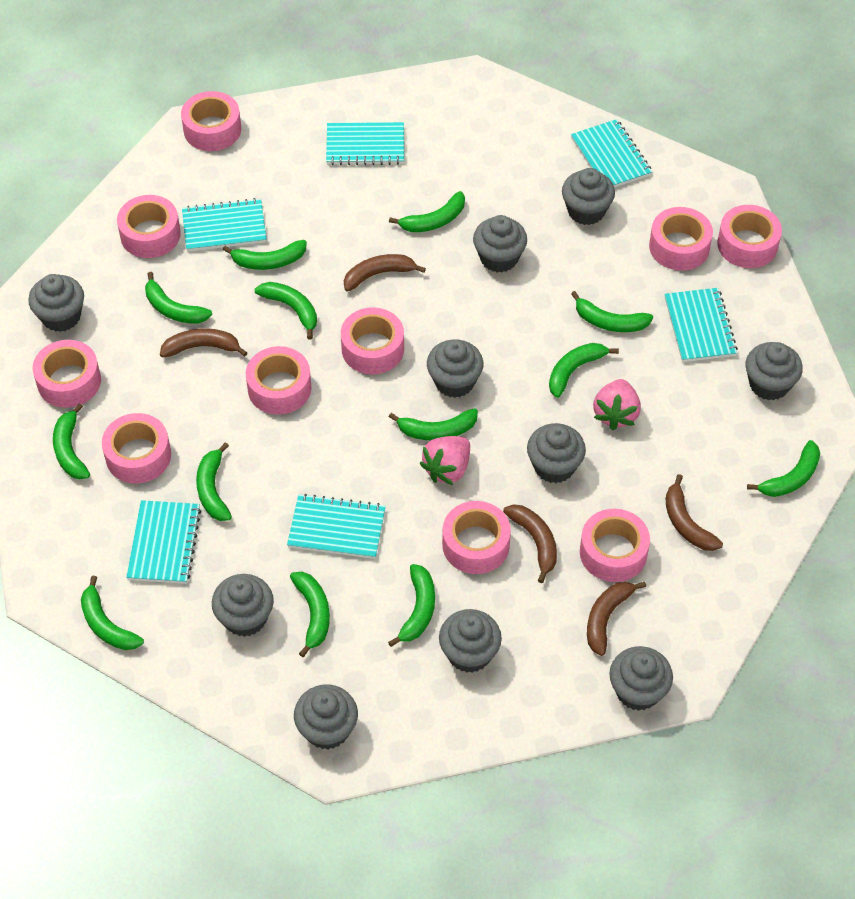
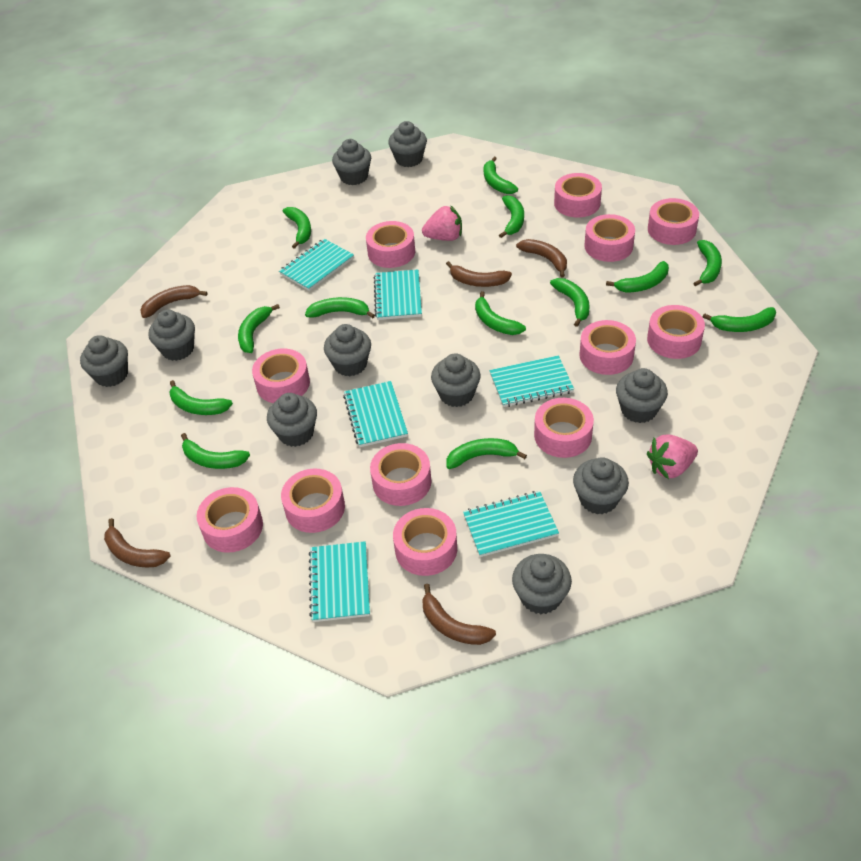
pink tape: [33,340,101,408] [102,413,171,484] [117,195,181,258] [181,91,241,151] [246,346,311,415] [341,307,404,374] [442,501,511,574] [580,509,650,582] [649,207,713,271] [717,205,782,268] = 10 -> [196,487,263,553] [252,349,310,403] [281,469,345,533] [366,221,415,268] [370,443,431,506] [393,508,457,576] [534,398,594,458] [554,173,602,217] [579,320,636,375] [584,214,635,262] [647,305,705,359] [648,198,699,245] = 12

